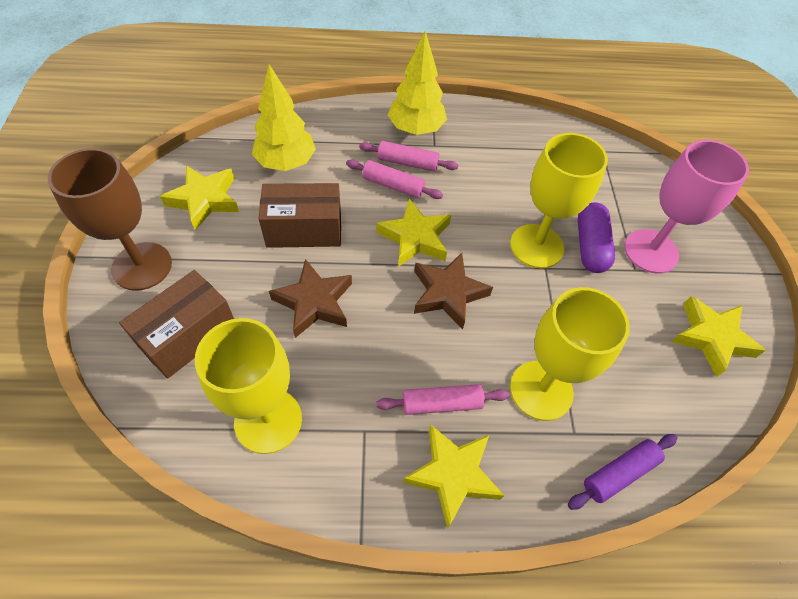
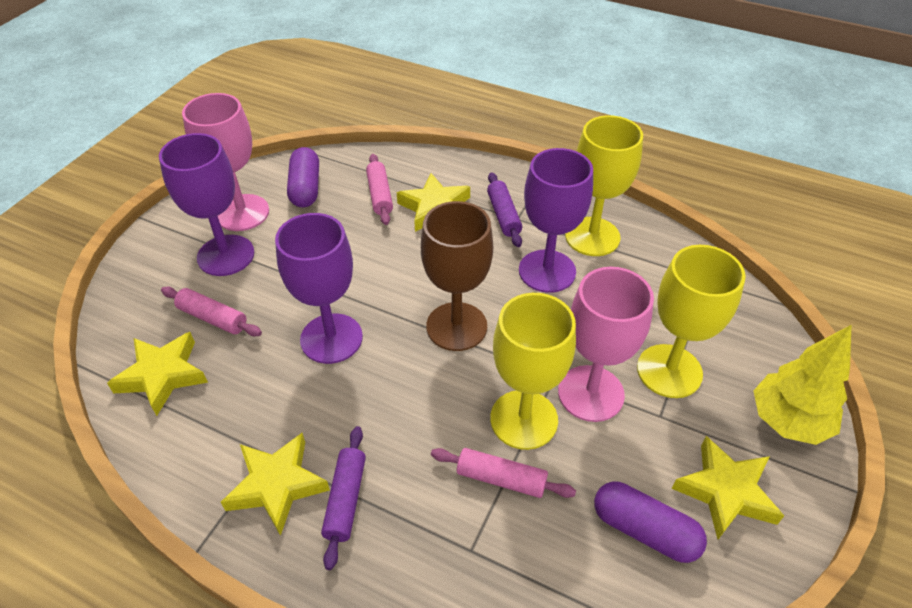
brown box: [119,270,234,379] [259,183,341,248] = 2 -> none = 0
brown star: [269,259,352,338] [414,253,493,330] = 2 -> none = 0
pink goblet: [624,140,749,273] = 1 -> [182,93,269,231] [558,267,654,422] = 2
purple capsule: [578,202,615,273] = 1 -> [287,147,319,207] [594,482,707,563] = 2
purple goblet: none = 0 -> [159,133,254,276] [275,213,363,364] [519,148,593,293] = 3
purple rolling pin: [568,434,677,510] = 1 -> [321,426,366,570] [487,172,522,247] = 2
yellow tree: [252,64,316,171] [388,31,447,135] = 2 -> [753,324,852,445] = 1

